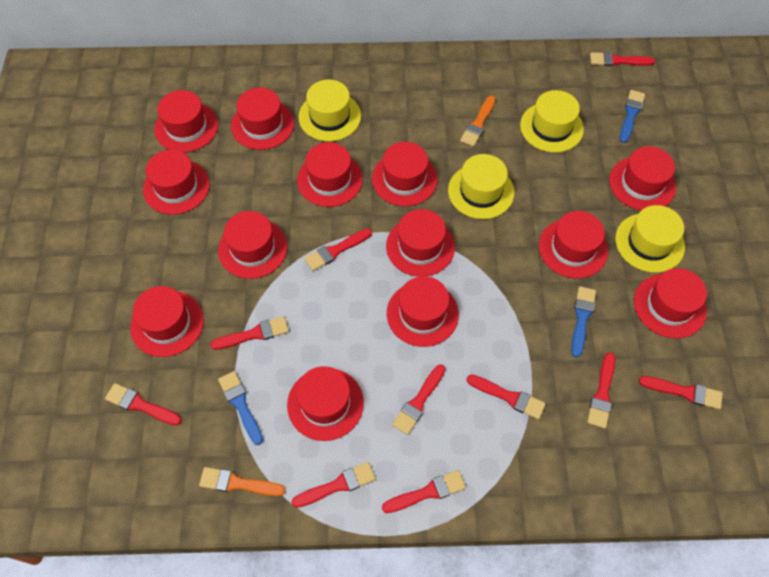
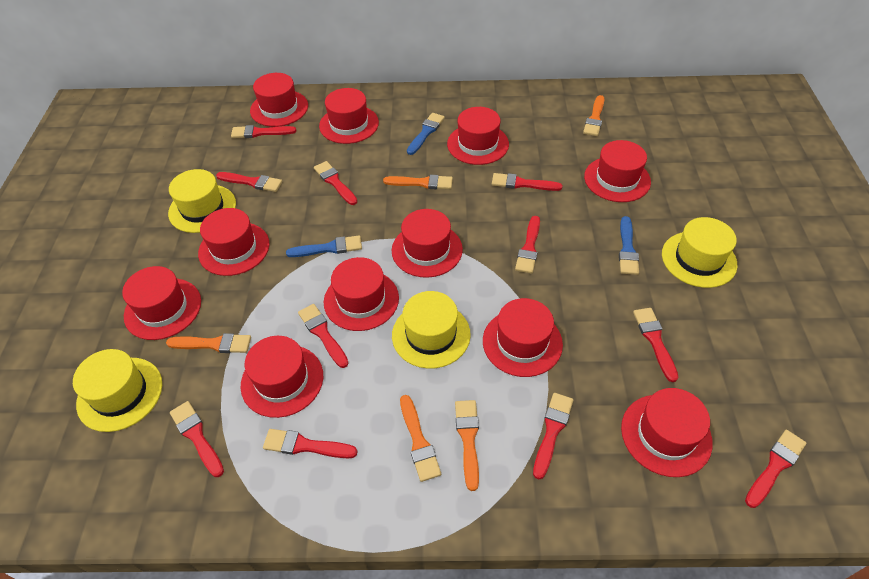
orange brush: [199,467,285,496] [460,96,496,147] = 2 -> [166,333,251,353] [383,175,453,189] [400,395,441,482] [455,400,479,491] [583,95,605,136] = 5
red brush: [105,383,182,426] [210,316,289,350] [292,462,376,508] [304,228,372,271] [382,470,466,513] [392,364,445,435] [467,374,546,420] [587,352,615,429] [590,52,655,66] [639,376,723,409] = 10 -> [170,401,224,477] [216,172,282,192] [231,125,296,138] [263,429,357,458] [298,304,349,368] [314,161,357,205] [492,173,563,191] [515,216,540,274] [533,393,573,479] [633,308,679,382] [745,430,806,508] = 11
red hat: [130,286,204,357] [143,150,210,215] [154,90,218,153] [218,211,287,279] [231,88,294,150] [287,366,364,441] [297,142,363,207] [372,142,438,206] [386,209,455,277] [387,276,459,347] [539,211,608,279] [609,146,676,211] [634,268,707,339] = 13 -> [122,266,201,340] [198,208,269,276] [241,336,323,418] [250,73,308,127] [319,88,379,144] [324,257,399,331] [392,209,463,278] [447,107,509,165] [483,298,563,377] [584,140,651,202] [621,388,713,477] = 11

